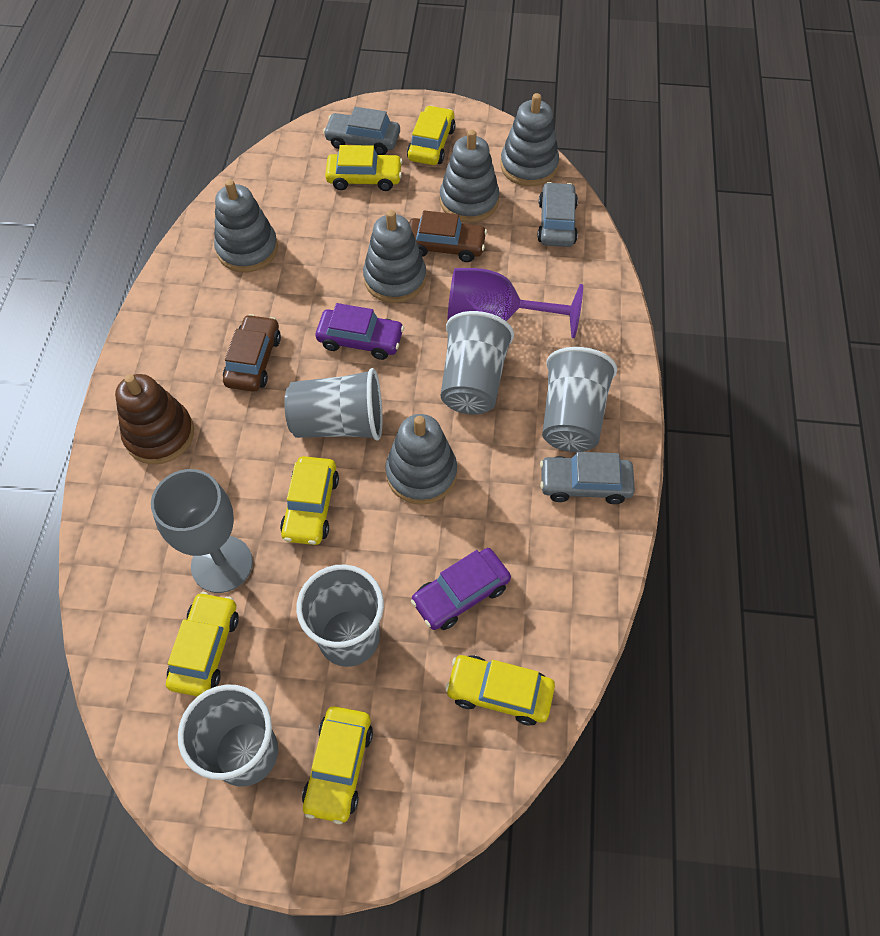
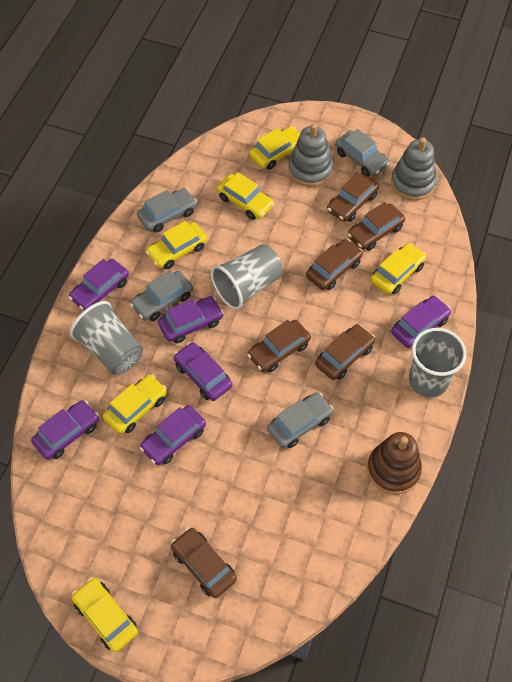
brown car: [223,314,281,392] [409,211,487,262] = 2 -> [171,527,237,598] [247,320,311,372] [306,239,363,290] [315,324,375,380] [327,172,379,222] [348,202,405,251] = 6
grey car: [323,107,400,155] [537,182,578,247] [540,452,635,504] = 3 -> [130,270,193,321] [137,188,197,233] [267,392,334,448] [335,129,390,176] = 4
grey cup: [178,684,278,787] [284,368,382,441] [296,564,384,667] [441,311,514,415] [542,347,617,452] = 5 -> [70,301,143,375] [211,244,283,310] [409,328,466,398] = 3
grey goblet: [151,469,253,593] = 1 -> none = 0
grey stacking toy: [214,179,278,272] [363,210,426,303] [385,414,457,505] [440,129,499,223] [500,93,559,186] = 5 -> [288,124,333,187] [391,137,437,201] = 2
purple car: [316,303,404,360] [411,548,511,630] = 2 -> [31,400,99,460] [69,259,129,311] [140,405,206,465] [158,296,224,343] [174,342,232,401] [391,296,451,348] = 6
purple goblet: [448,268,583,338] = 1 -> none = 0

